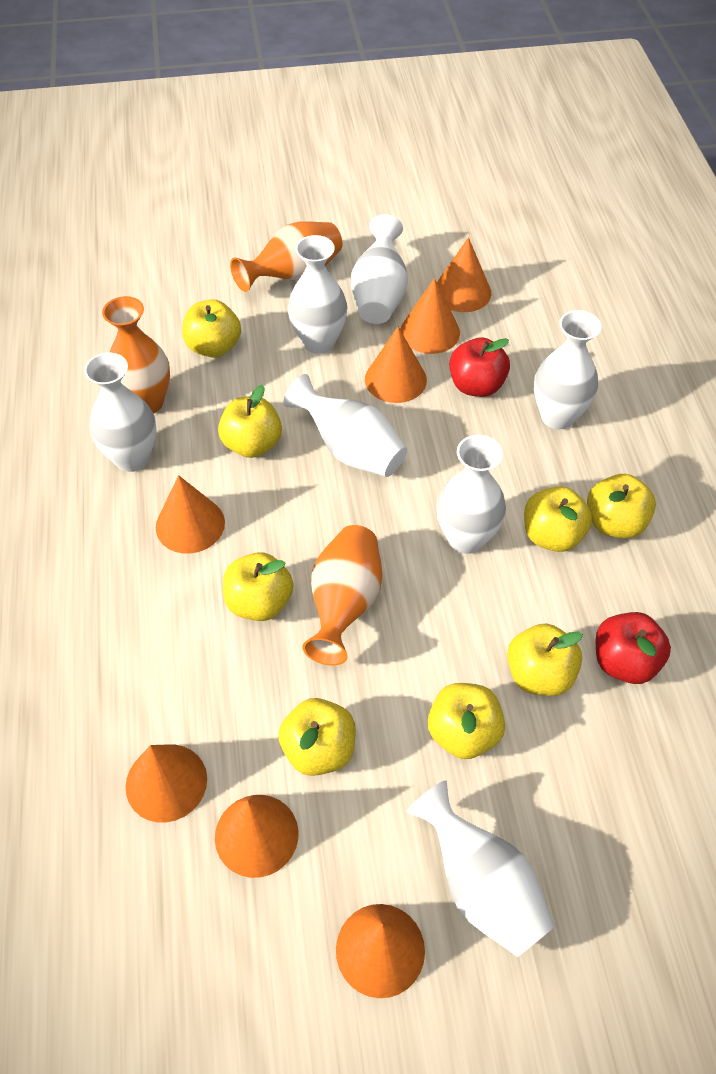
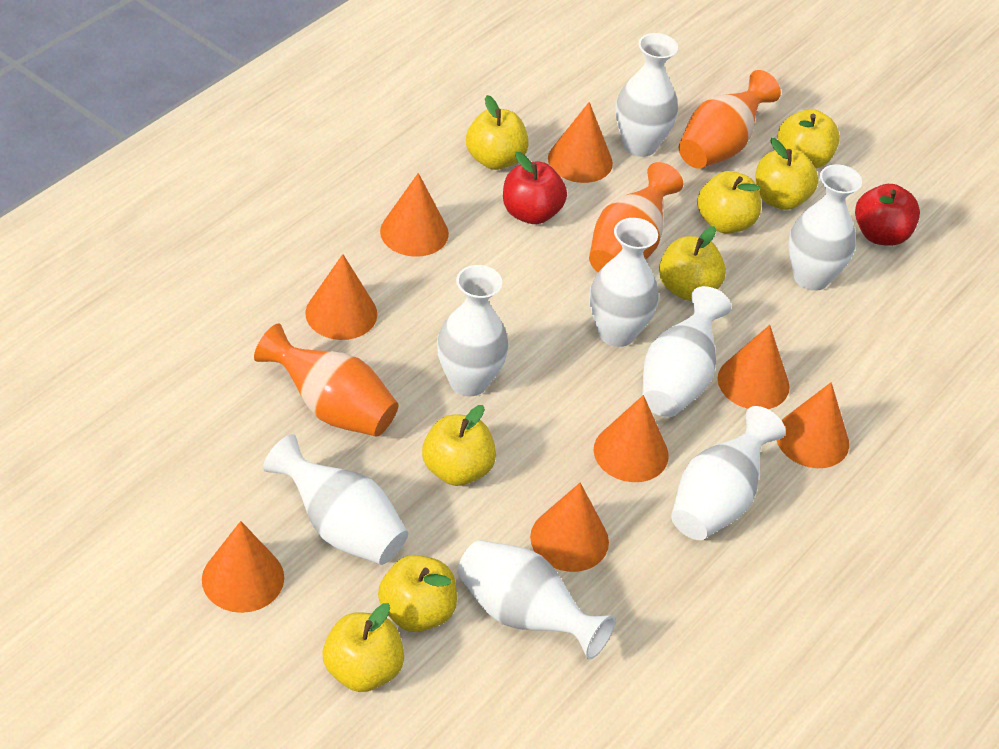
orange cone: [126,745,207,822] [156,475,225,554] [215,795,299,878] [336,904,425,998] [365,327,427,403] [400,278,460,354] [437,237,491,312] = 7 -> [202,521,284,613] [305,254,377,340] [380,173,449,257] [530,483,609,572] [548,102,613,183] [594,395,669,482] [718,325,790,409] [777,382,849,468] = 8
white vase: [84,353,157,472] [284,374,407,477] [288,235,347,354] [351,214,408,324] [406,780,555,957] [436,435,506,554] [534,310,602,429] = 7 -> [263,434,408,565] [437,265,509,396] [457,540,615,660] [589,218,659,347] [615,33,678,157] [642,286,731,417] [671,406,786,540] [788,164,862,291] = 8

